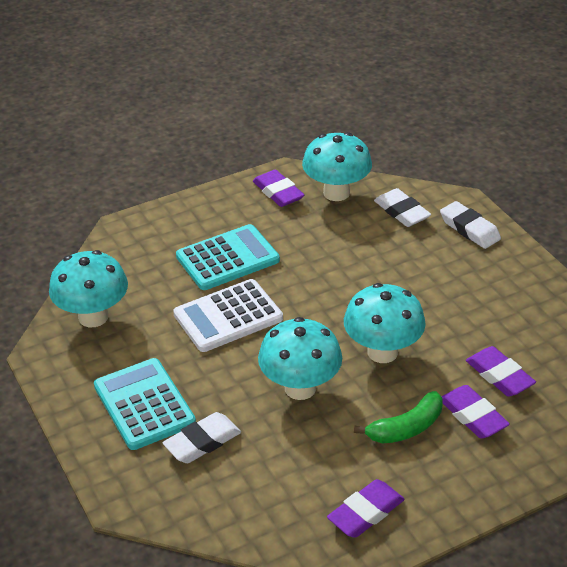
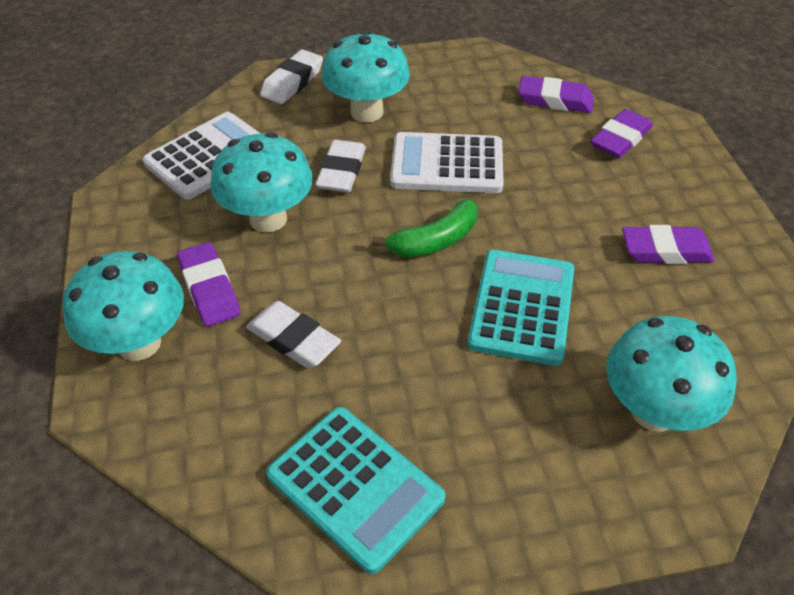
white calculator: [173,279,283,352] = 1 -> [143,112,261,200] [390,132,504,193] = 2

